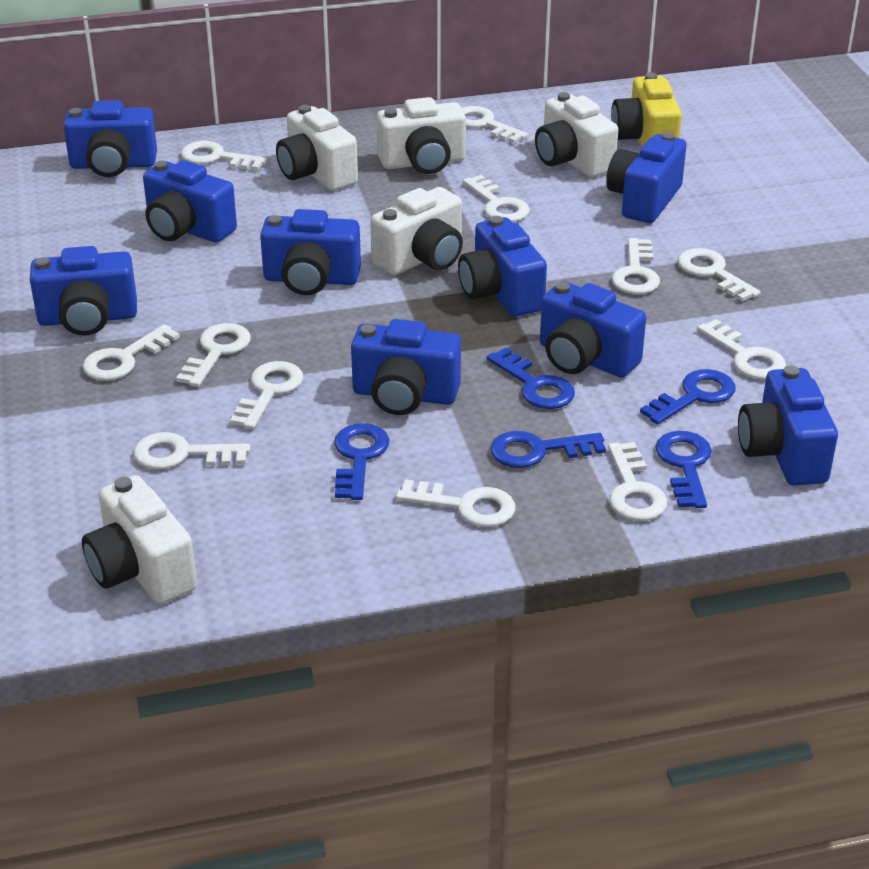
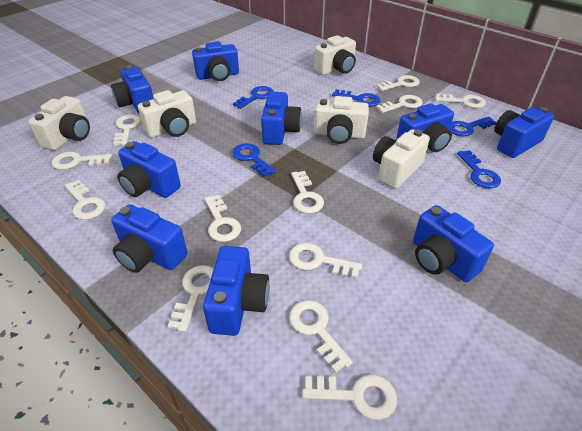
yellow camera: [611,72,682,147] = 1 -> none = 0

